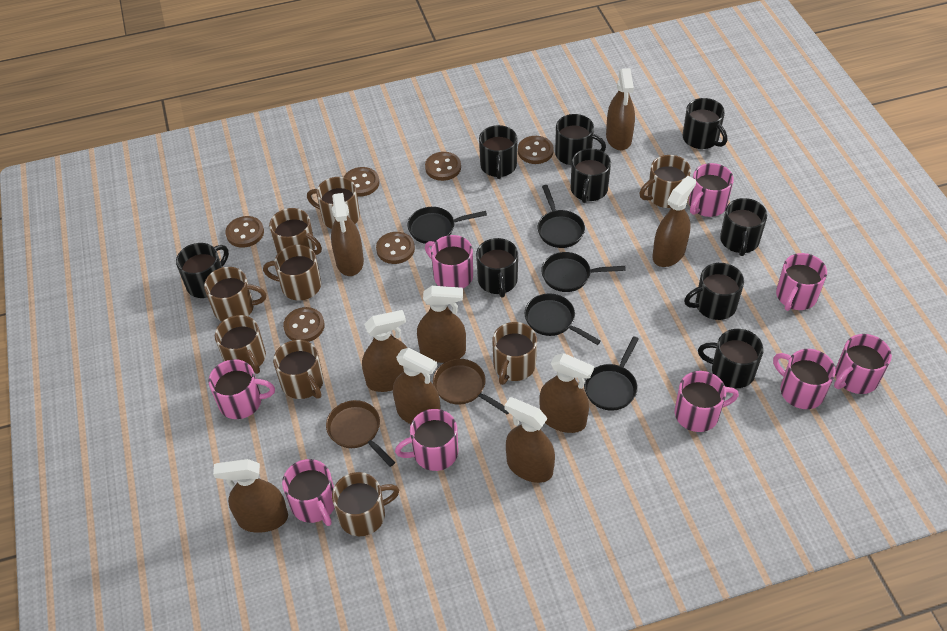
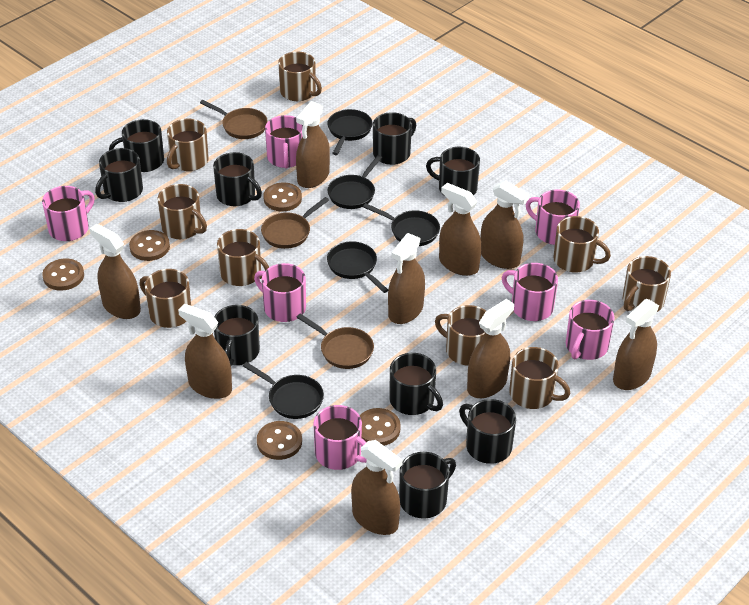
brown button: [225,216,264,248] [283,307,325,342] [344,167,379,197] [376,232,415,264] [425,152,461,181] [518,136,554,164] = 6 -> [42,258,84,291] [129,230,170,261] [257,421,302,460] [263,183,302,211] [359,408,401,446] = 5
brown pan: [326,400,395,467] [433,359,509,415] = 2 -> [200,100,268,139] [261,197,329,249] [296,314,374,369] = 3
pink mug: [209,359,275,419] [282,459,334,526] [395,409,458,471] [425,235,473,288] [675,371,739,432] [689,163,734,217] [773,349,836,409] [776,253,827,311] [834,334,892,394] = 9 -> [42,186,94,241] [254,263,306,322] [265,115,303,168] [313,405,366,470] [502,263,558,321] [526,190,580,245] [566,300,615,360] = 7

